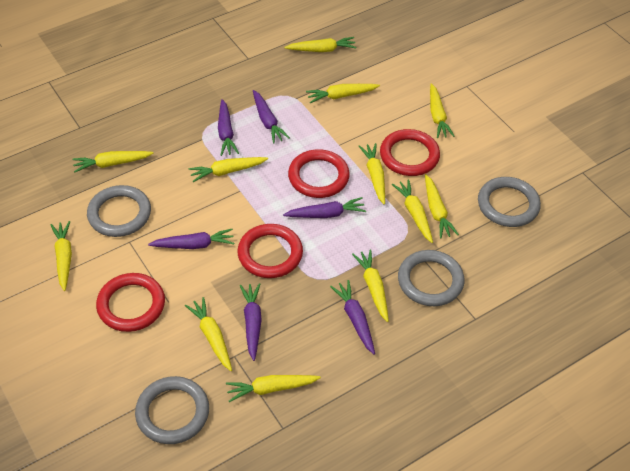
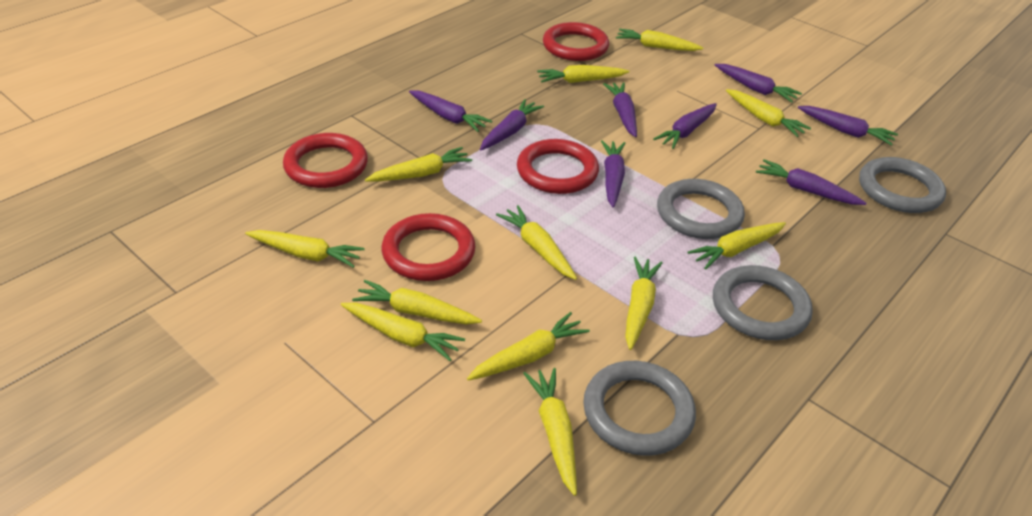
purple carrot: [148,229,234,249] [218,99,239,156] [240,283,262,361] [253,90,290,144] [283,197,366,218] [330,280,375,355] = 6 -> [409,90,492,132] [480,99,544,150] [601,140,625,208] [603,82,637,137] [653,103,717,149] [715,64,802,103] [756,159,866,205] [798,106,898,146] = 8

